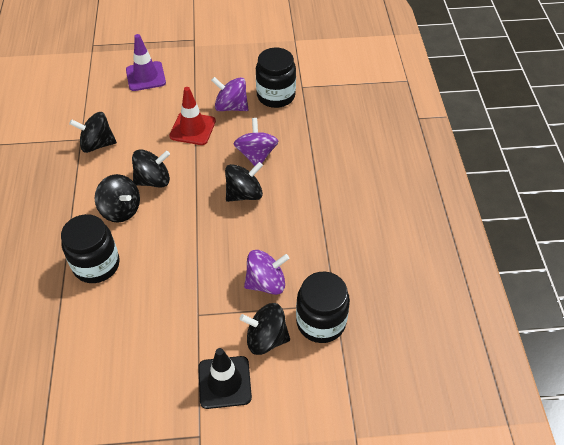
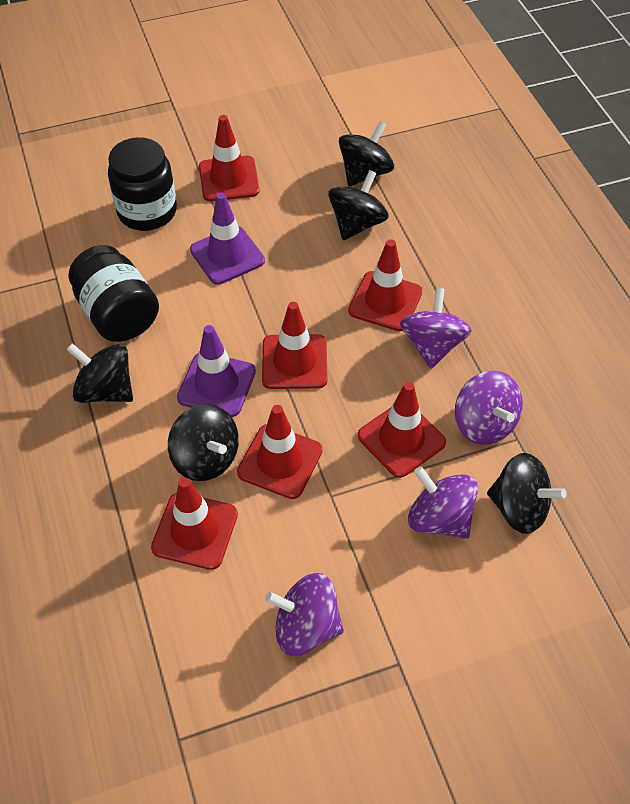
black jar: [61,214,120,283] [256,47,296,108] [296,272,350,343] = 3 -> [69,245,159,342] [108,137,177,231] = 2
black traffic cone: [198,348,252,409] = 1 -> none = 0
purple spinning top: [211,77,248,111] [234,118,278,166] [244,250,289,295] = 3 -> [265,573,344,656] [400,288,472,369] [408,467,478,539] [455,371,523,445] = 4
purple traffic cone: [126,34,166,91] = 1 -> [177,325,256,417] [190,192,265,285] = 2
red traffic cone: [169,87,216,145] = 1 -> [151,478,238,570] [199,115,259,201] [237,405,322,499] [262,302,328,389] [348,239,423,331] [358,382,446,478] = 6

